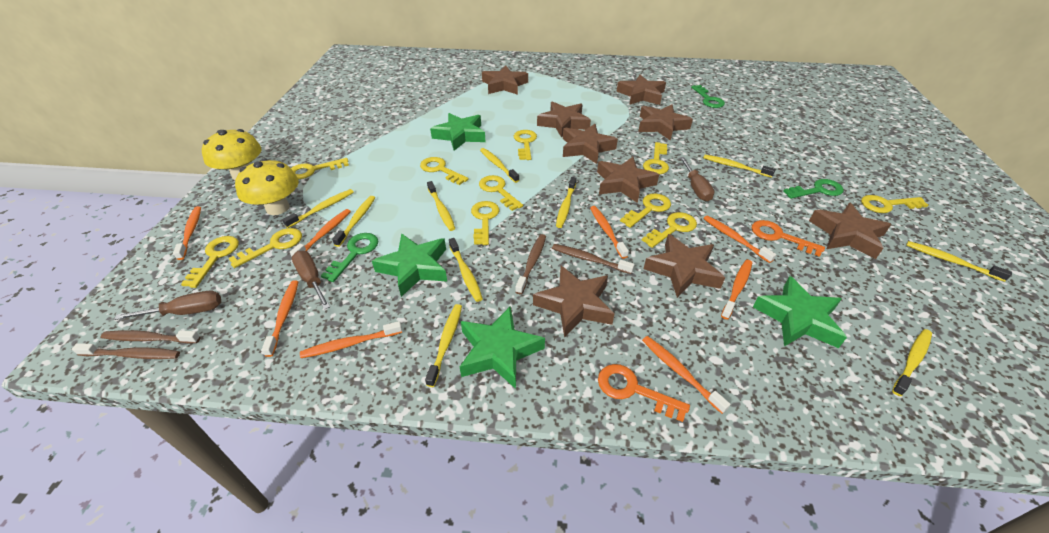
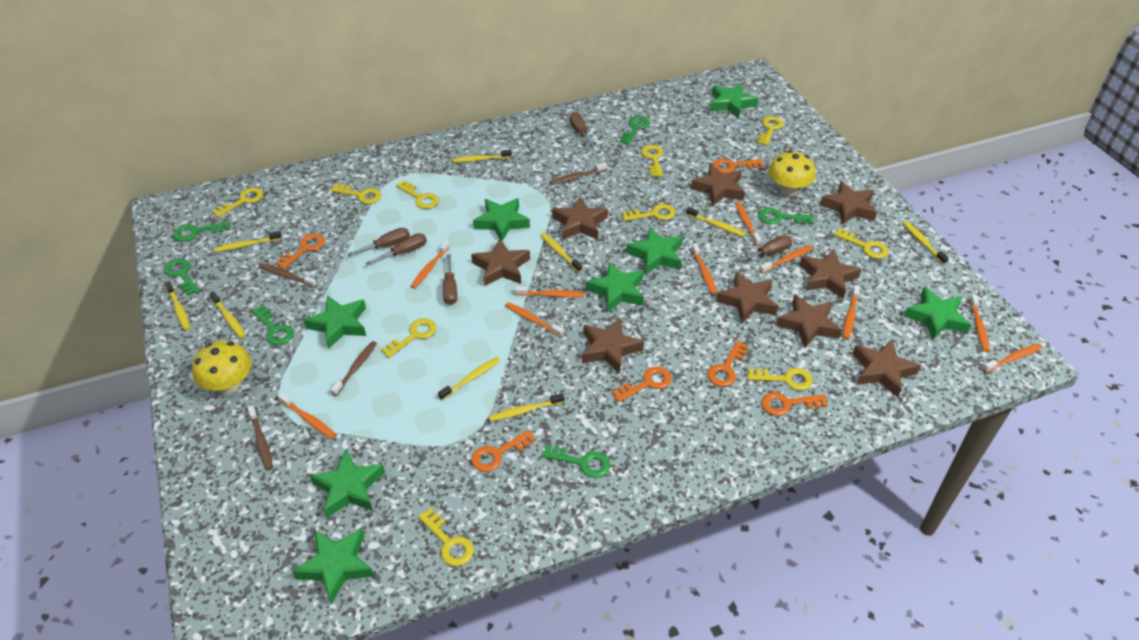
brown screwdriver: [114,291,221,320] [292,251,330,310] [680,157,714,201] = 3 -> [347,228,410,257] [366,233,427,265] [443,254,457,305] [569,112,594,148] [735,236,792,263] = 5
green key: [321,233,379,282] [691,85,725,108] [783,179,844,199] = 3 -> [164,258,200,296] [173,221,231,241] [252,305,294,345] [542,444,610,478] [620,116,650,145] [758,208,813,224] = 6
green star: [372,233,447,297] [430,113,486,151] [460,306,545,389] [753,276,847,348] = 4 -> [293,528,374,604] [304,295,366,349] [310,450,385,518] [473,198,530,241] [586,262,644,312] [626,227,683,274] [710,83,759,119] [904,287,972,340] = 8
orange key: [598,364,690,422] [752,220,825,257] = 2 -> [276,234,325,269] [471,430,536,472] [612,367,672,402] [708,341,749,387] [713,159,764,173] [762,392,828,416] = 6
orange toothbrush: [173,206,201,260] [262,280,298,357] [290,209,351,257] [300,321,402,358] [590,206,629,259] [642,336,731,414] [703,215,776,263] [721,260,752,320] = 8 -> [278,393,336,439] [411,241,450,289] [505,302,564,337] [515,286,584,298] [692,243,717,295] [735,202,761,246] [759,245,813,274] [843,285,860,339] [970,295,990,352] [982,344,1042,372] = 10
yellow key: [181,236,239,288] [229,228,302,268] [291,158,349,179] [420,157,469,185] [471,201,499,245] [479,175,523,211] [514,130,537,160] [620,194,671,228] [642,212,697,248] [643,142,669,174] [861,195,929,213] = 11 -> [212,187,263,218] [331,184,381,204] [381,318,436,358] [396,180,439,209] [418,508,474,566] [622,204,676,221] [641,145,663,177] [747,368,813,390] [758,116,784,145] [834,228,888,259] = 10
yellow toothbrush: [282,189,354,228] [332,196,376,247] [425,304,462,387] [427,181,455,231] [449,238,483,302] [480,148,519,183] [556,177,576,228] [703,155,776,178] [892,329,932,396] [906,241,1012,282] = 10 -> [165,281,190,331] [209,292,246,339] [214,231,282,252] [438,357,501,400] [452,150,512,163] [489,393,564,421] [540,233,582,272] [686,207,746,237] [903,221,949,265] = 9

